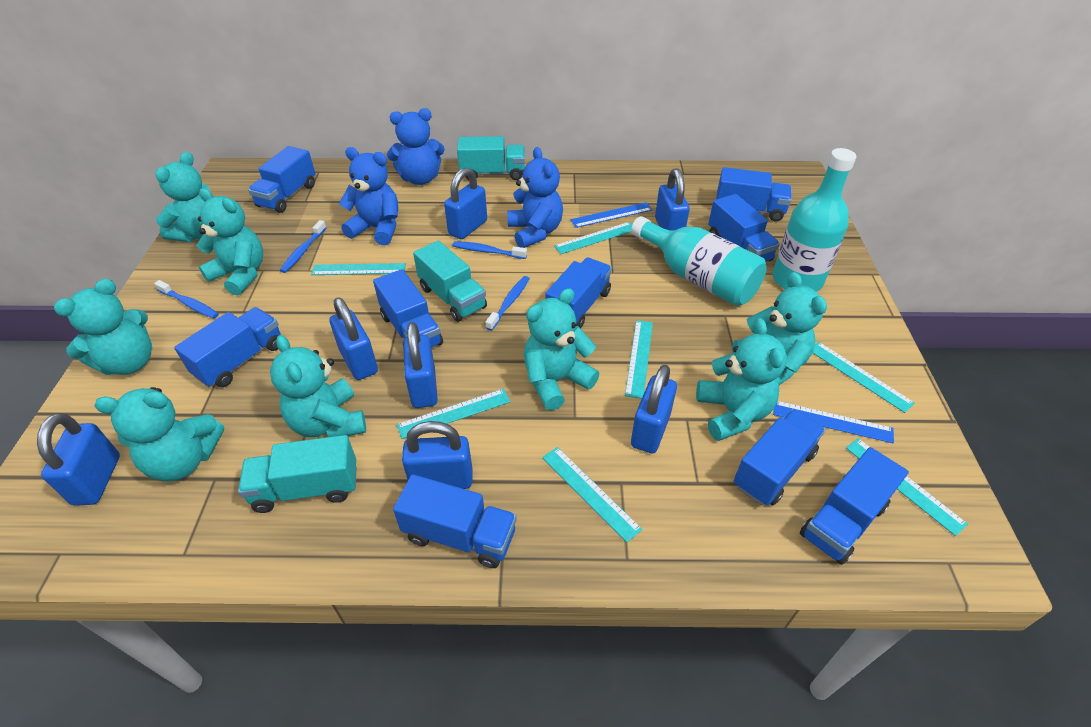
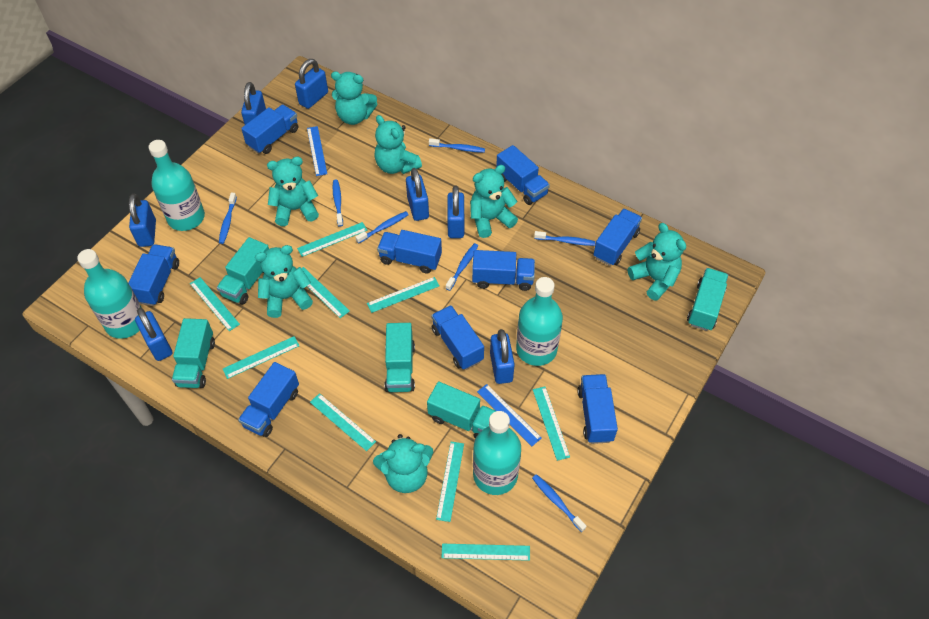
blue teddy bear: [339,147,398,245] [387,108,445,185] [507,147,563,248] = 3 -> none = 0
blue toothbrush: [154,280,219,319] [280,220,327,273] [453,241,527,259] [486,276,530,331] = 4 -> [219,193,237,244] [333,180,343,227] [355,211,409,243] [429,138,485,153] [445,243,478,291] [532,474,586,532] [534,231,595,246] = 7
turquoise bottle: [631,216,767,306] [773,148,856,292] = 2 -> [77,249,142,339] [149,140,205,231] [473,411,521,495] [516,277,563,366] = 4
turquoise ruler: [311,263,406,275] [396,389,510,439] [542,447,642,542] [554,222,632,254] [625,320,653,399] [813,342,915,413] [846,438,968,536] = 7 -> [190,277,240,331] [223,336,300,379] [297,222,367,257] [302,267,350,318] [310,393,376,451] [367,277,440,313] [436,442,464,522] [442,544,530,561] [533,387,570,461] = 9
turquoise teddy bear: [54,279,153,375] [94,387,224,481] [155,152,210,242] [196,188,263,295] [270,335,366,437] [524,288,599,411] [696,318,787,441] [732,272,827,385] = 8 -> [255,245,313,318] [267,157,319,226] [331,72,377,125] [373,434,433,493] [374,115,422,174] [470,165,518,238] [628,223,686,301] = 7
turquoise truck: [238,435,356,513] [413,241,487,322] [457,136,525,180] = 3 -> [172,318,215,388] [217,237,269,304] [385,323,415,392] [427,381,496,439] [687,268,728,331] = 5

